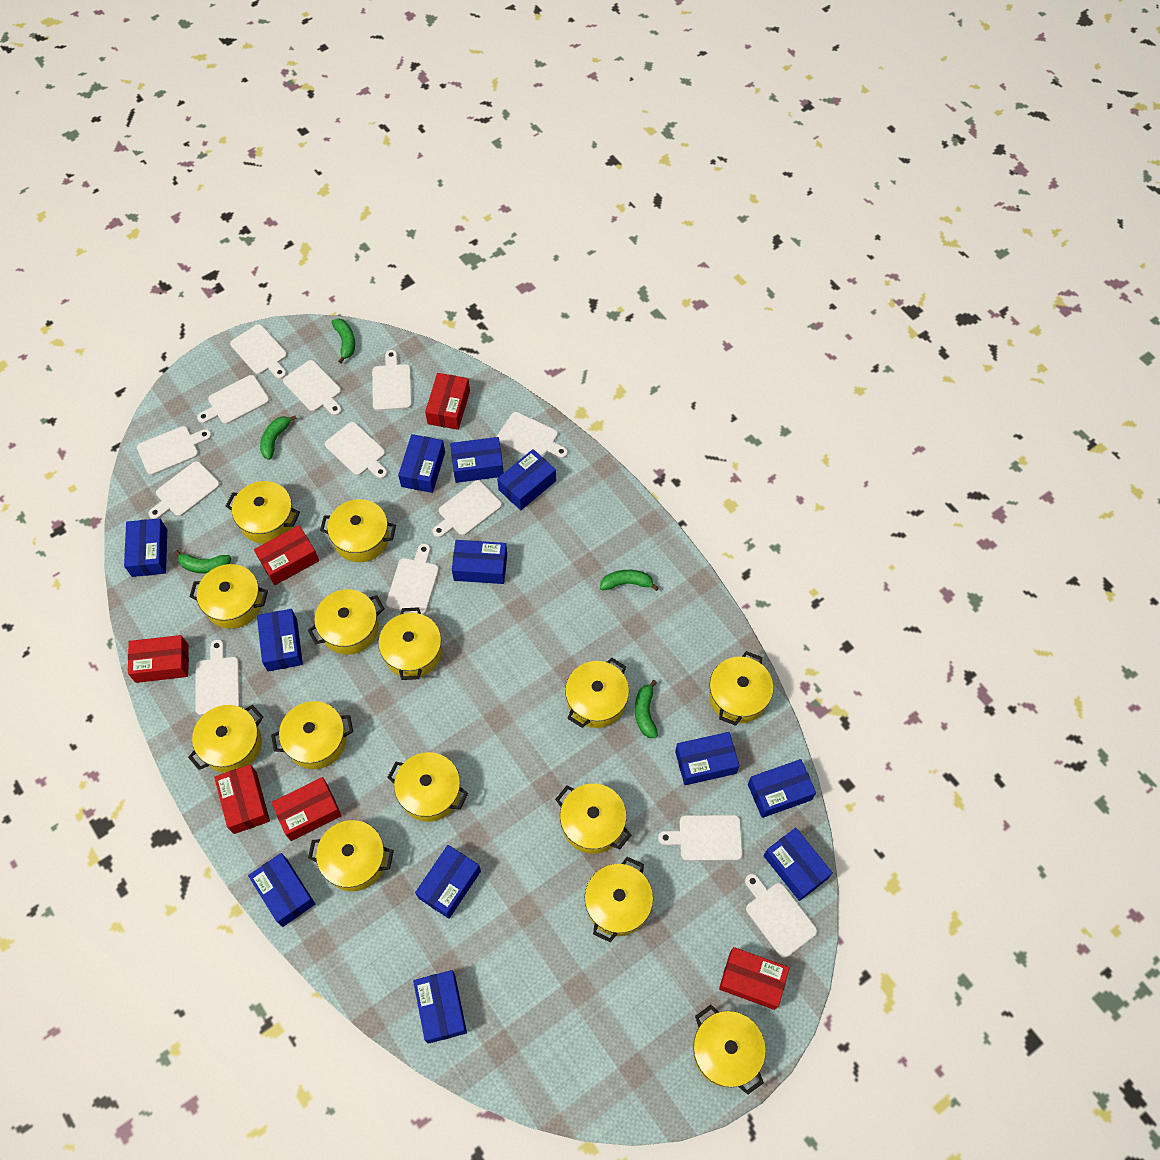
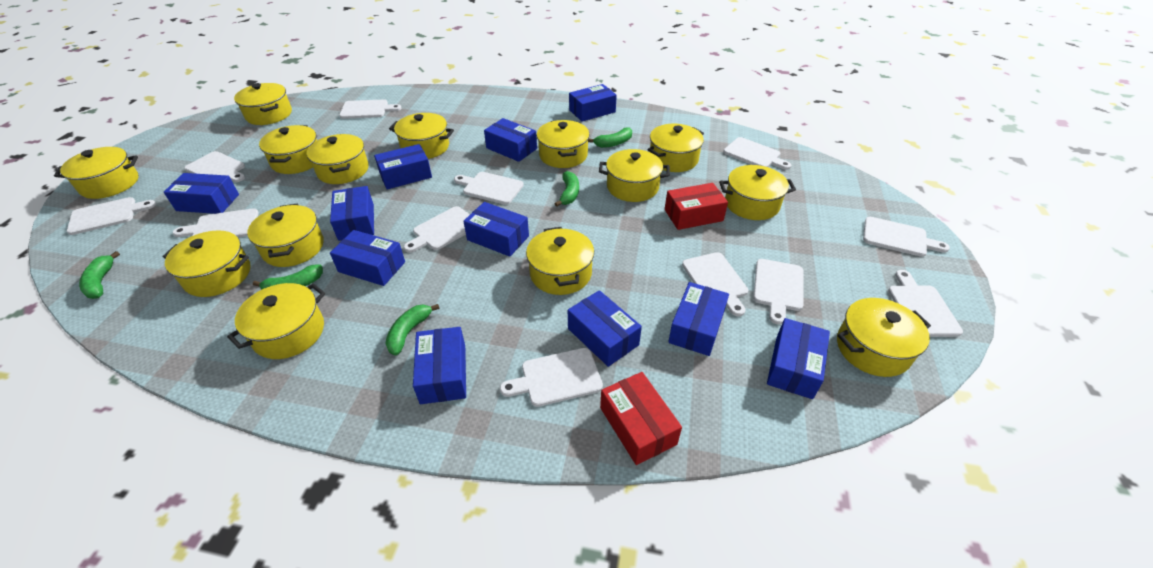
blue box: [124,518,167,577] [248,853,315,927] [257,609,303,672] [398,434,445,493] [413,970,467,1044] [415,845,481,919] [450,437,504,483] [452,540,507,584] [497,449,556,510] [675,732,740,785] [748,759,816,818] [764,828,833,901] = 12 -> [163,173,239,214] [330,186,374,241] [330,230,405,286] [374,144,432,189] [413,327,466,404] [463,202,529,257] [484,118,537,162] [568,290,642,367] [569,84,617,122] [668,282,729,356] [767,318,830,399] = 11
red box: [128,635,189,683] [214,764,270,834] [254,525,319,585] [271,777,342,841] [425,373,470,430] [719,947,790,1010] = 6 -> [600,372,682,465] [665,183,728,230] = 2
white cutting board: [137,426,212,475] [149,461,220,519] [195,639,240,715] [197,375,269,424] [230,324,287,379] [283,360,342,416] [325,422,388,479] [372,350,412,411] [386,544,439,615] [432,480,502,538] [497,412,568,458] [658,815,743,861] [745,874,817,958] = 13 -> [67,197,156,235] [173,208,259,237] [184,151,245,182] [339,99,402,119] [404,206,470,253] [454,172,524,205] [500,348,603,407] [682,252,748,316] [723,137,791,170] [753,259,803,325] [863,217,950,257] [888,270,963,337] = 12

